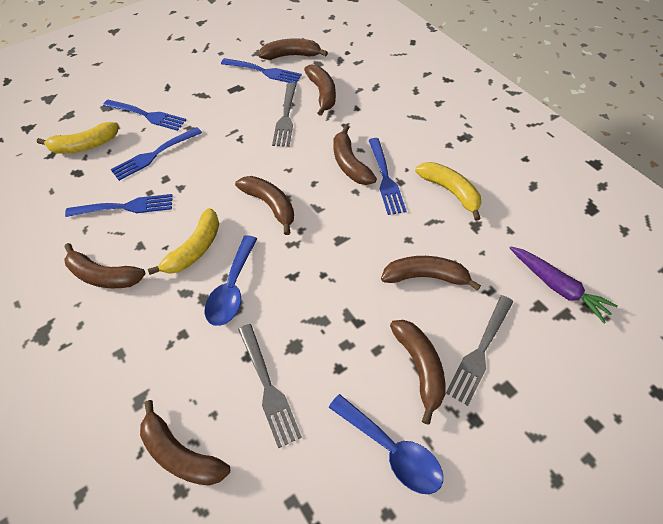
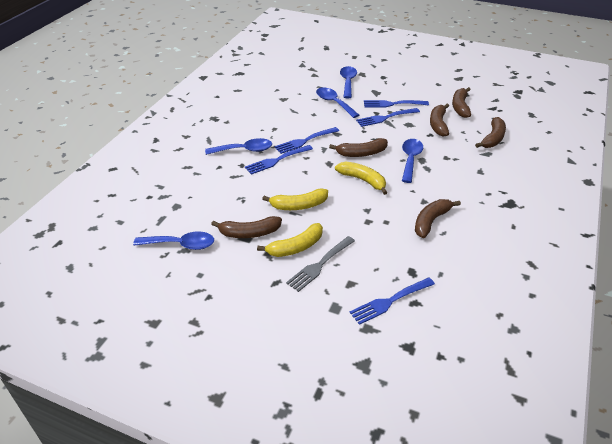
blue spoon: [205,235,257,326] [329,394,443,494] = 2 -> [133,231,214,250] [205,138,272,155] [316,87,359,118] [340,66,357,99] [402,139,423,183] = 5
brown banana: [64,243,146,288] [140,400,230,486] [235,176,294,235] [259,38,328,60] [304,64,336,116] [333,125,377,185] [381,256,481,291] [390,320,446,425] = 8 -> [211,216,282,238] [329,138,388,157] [415,199,461,238] [430,104,449,137] [452,87,471,118] [475,117,506,148] = 6
grey fork: [238,324,302,448] [272,83,296,147] [446,295,513,406] = 3 -> [286,236,355,292] = 1
purple carrot: [510,246,618,323] = 1 -> none = 0

